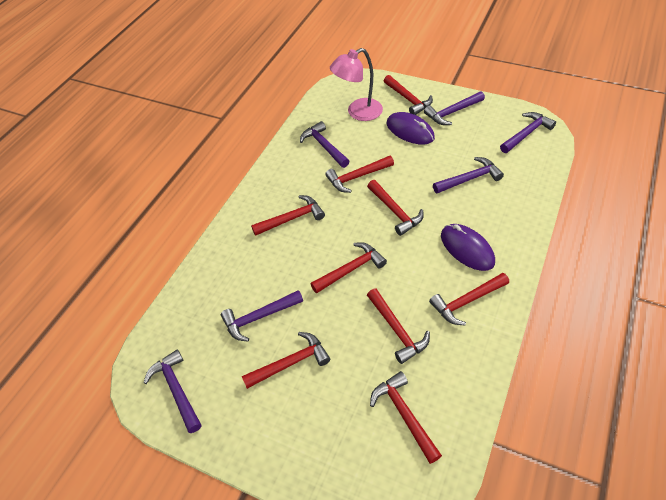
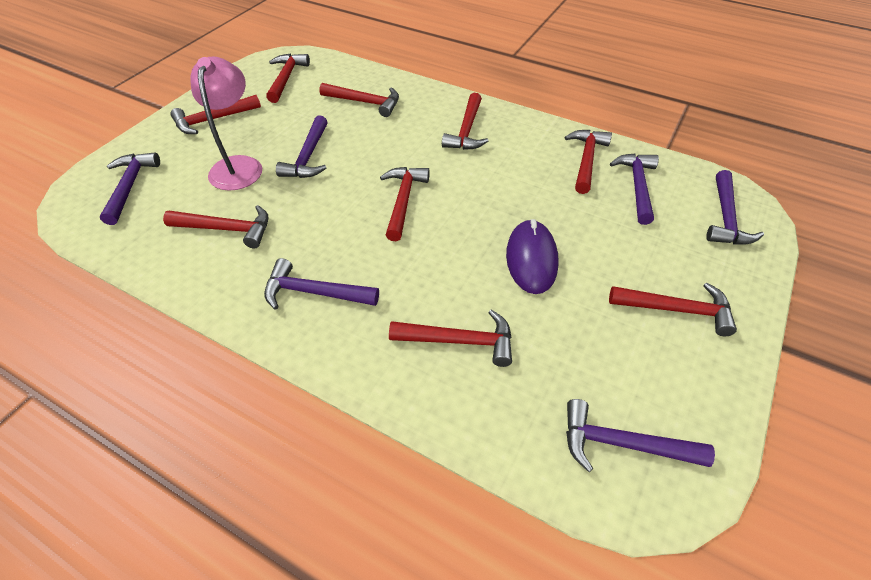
purple mouse: [387,112,435,145] [441,224,495,271] = 2 -> [506,219,559,294] = 1

